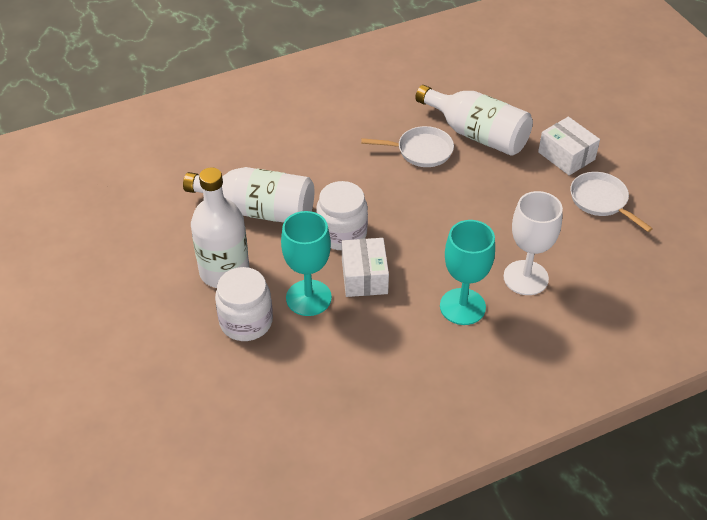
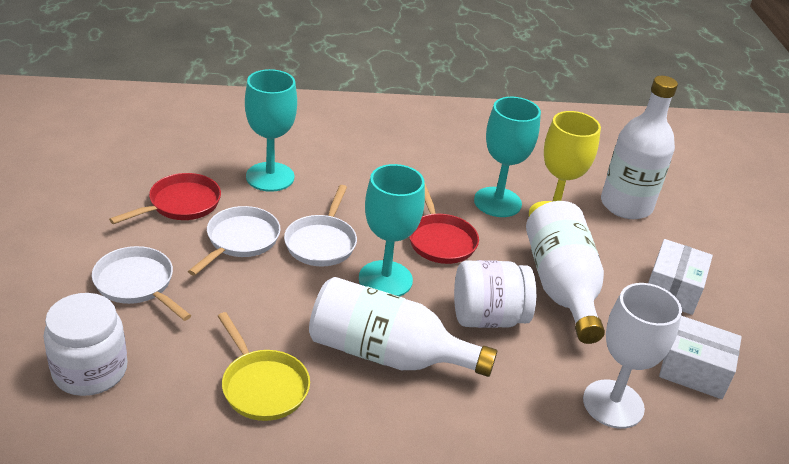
red pan: none = 0 -> [109,173,221,224] [409,184,479,264] = 2
turquoise goblet: [281,211,332,316] [440,220,495,325] = 2 -> [245,69,297,192] [359,164,425,296] [474,97,541,217] = 3
white pan: [361,126,454,167] [570,172,653,232] = 2 -> [92,246,191,321] [188,206,281,276] [284,185,357,266] = 3
yellow goblet: none = 0 -> [529,111,601,216] = 1
yellow pan: none = 0 -> [218,312,310,421] = 1

